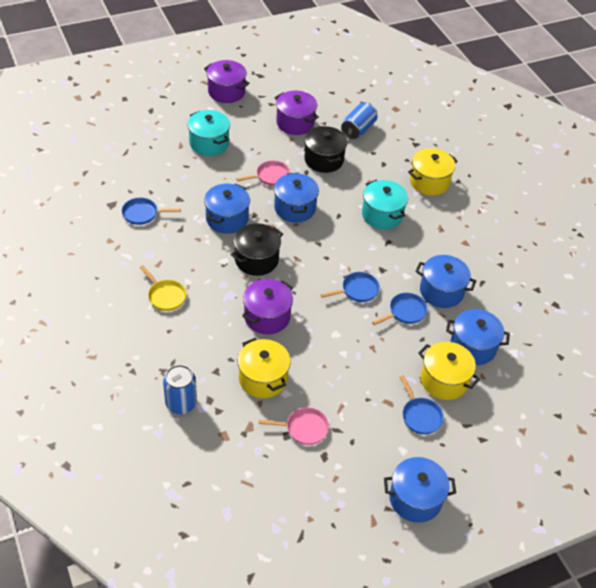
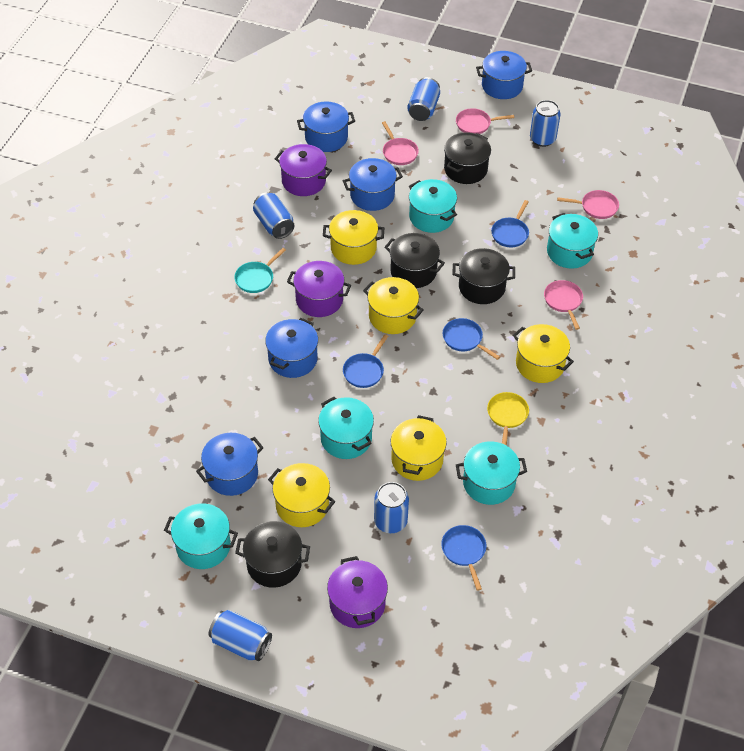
black pot: [231,223,283,276] [304,126,347,173] = 2 -> [235,521,310,588] [384,233,445,288] [444,132,491,184] [452,248,515,304] = 4
blue can: [163,365,197,414] [341,103,378,139] = 2 -> [209,610,272,661] [253,192,294,239] [374,482,409,533] [407,77,440,121] [530,100,561,147] = 5
pink pan: [236,161,290,186] [259,407,329,445] = 2 -> [382,121,419,165] [456,108,514,134] [544,280,583,330] [557,190,619,219] = 4
turquoise pan: none = 0 -> [234,248,286,293] = 1
turquoise pot: [187,110,230,156] [362,180,408,229] = 2 -> [164,503,238,569] [318,397,374,459] [409,179,457,233] [456,441,527,505] [547,213,598,269] = 5
yellow pot: [238,338,291,398] [408,148,458,196] [418,342,480,400] = 3 -> [268,463,335,527] [323,210,384,265] [363,277,424,334] [390,415,447,481] [513,324,574,383] = 5

